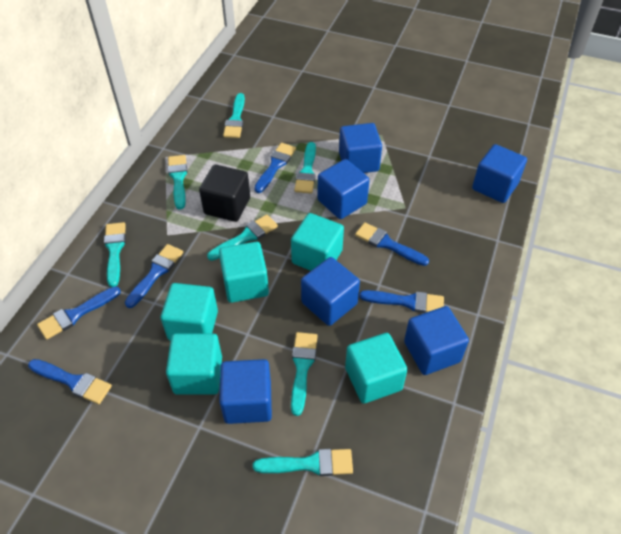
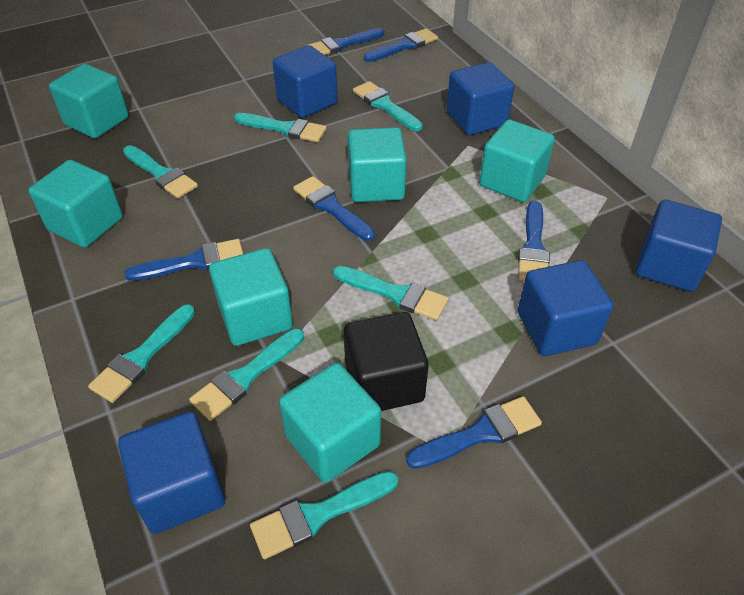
blue cube: [219,359,272,424] [301,257,360,326] [317,159,369,219] [339,123,382,173] [404,306,469,375] [472,144,527,203] = 6 -> [118,411,225,534] [273,45,338,118] [447,62,514,135] [518,260,613,356] [635,200,722,292] = 5
turquoise cube: [161,283,218,341] [166,334,222,395] [219,242,269,303] [291,213,344,271] [345,333,408,404] = 5 -> [28,160,123,248] [49,64,129,139] [209,248,293,346] [279,363,381,483] [348,127,407,202] [479,120,554,202] = 6

